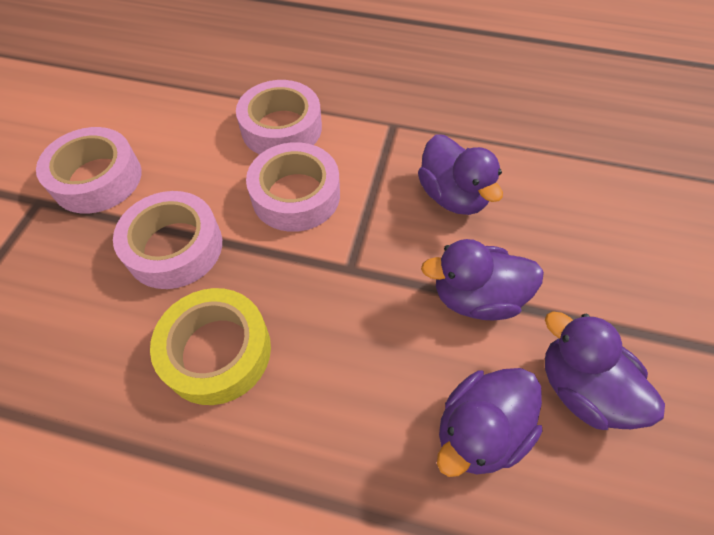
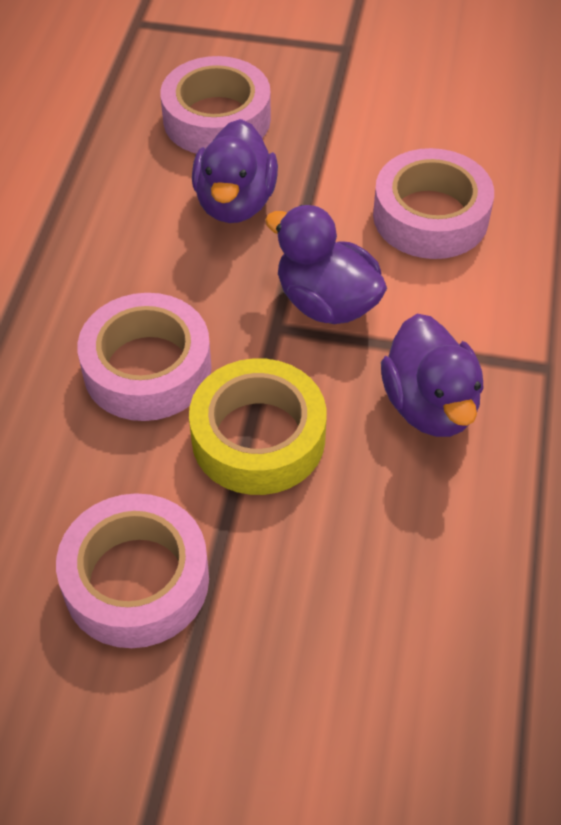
purple duck: [418,134,503,215] [421,239,544,320] [437,368,543,477] [545,311,665,430] = 4 -> [192,119,278,223] [265,205,387,324] [381,314,484,437] = 3

